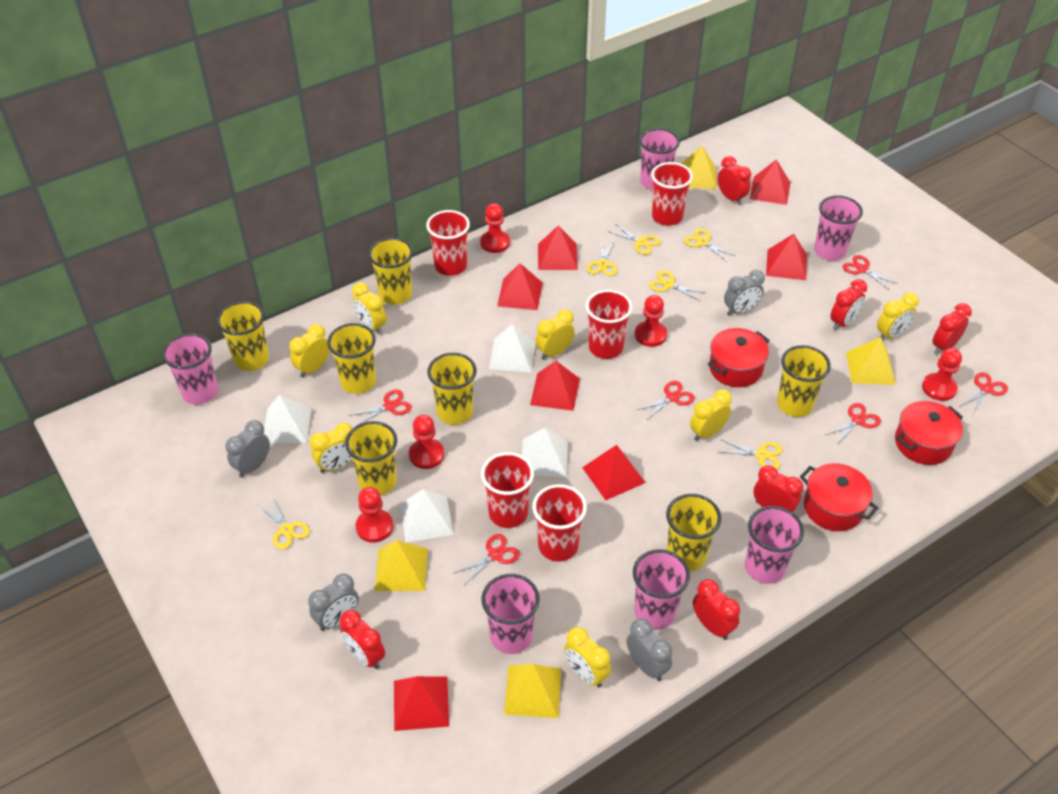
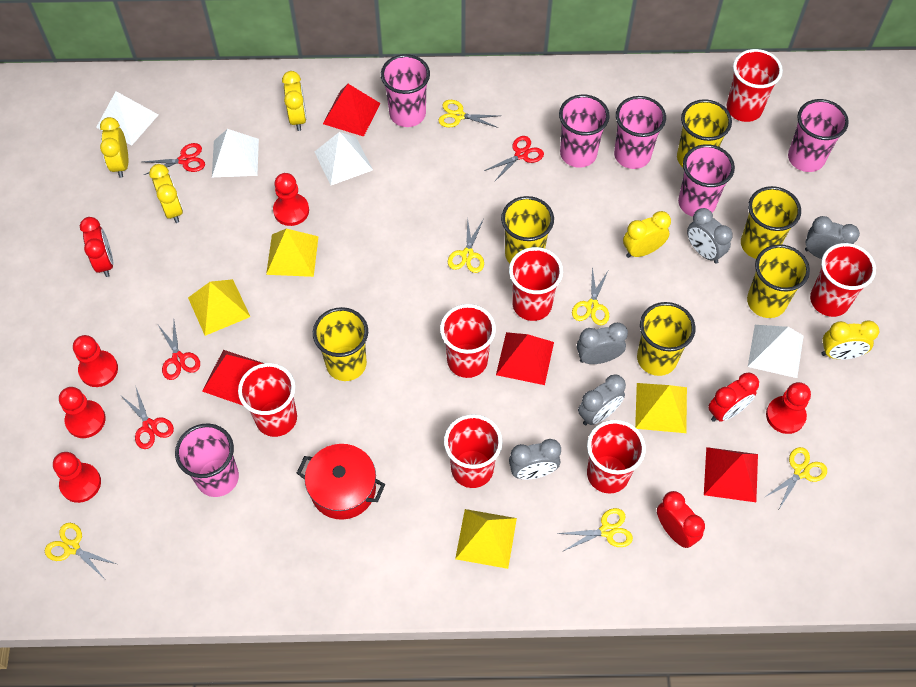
grey clock: [225,420,270,477] [308,573,359,631] [627,619,672,681] [724,270,765,316] = 4 -> [509,439,561,479] [577,323,628,364] [578,374,626,425] [687,208,733,264] [805,216,860,259] = 5
red clock: [340,610,385,670] [693,579,740,640] [718,156,751,205] [753,465,803,512] [830,279,867,330] [932,303,972,355] = 6 -> [80,217,113,277] [657,491,705,548] [708,373,759,422] = 3
red cup: [426,210,470,276] [481,452,534,528] [532,484,587,562] [586,290,632,359] [651,162,693,226] = 5 -> [238,363,297,437] [440,304,496,378] [444,414,502,488] [509,247,563,321] [587,420,646,494] [726,49,783,122] [810,243,876,317] = 7
red pot: [708,328,770,387] [800,463,879,531] [895,401,963,465] = 3 -> [297,444,385,520] = 1
red pyramid: [394,676,449,731] [497,263,543,310] [530,361,580,411] [538,225,578,270] [582,445,646,500] [750,159,790,205] [766,234,807,280] = 7 -> [202,350,264,405] [323,84,380,137] [496,332,554,385] [704,447,758,502] = 4
red scissors: [349,390,412,427] [453,534,520,584] [637,381,695,419] [825,403,881,444] [843,255,898,290] [959,372,1008,414] = 6 -> [120,385,174,449] [143,143,205,175] [158,322,200,380] [484,136,544,182] = 4
yellow clock: [289,324,330,378] [310,423,353,473] [352,282,387,335] [536,309,575,360] [564,627,611,688] [690,389,732,441] [877,292,919,340] = 7 -> [100,117,128,178] [149,164,183,223] [282,71,307,131] [623,211,671,258] [821,320,879,359] = 5
yellow cup: [217,301,269,371] [327,323,376,394] [345,421,397,495] [368,238,413,305] [427,353,477,424] [666,494,721,571] [777,345,831,417] = 7 -> [313,307,368,381] [501,196,554,263] [637,302,695,376] [677,99,732,167] [741,186,801,259] [747,244,810,318] = 6

